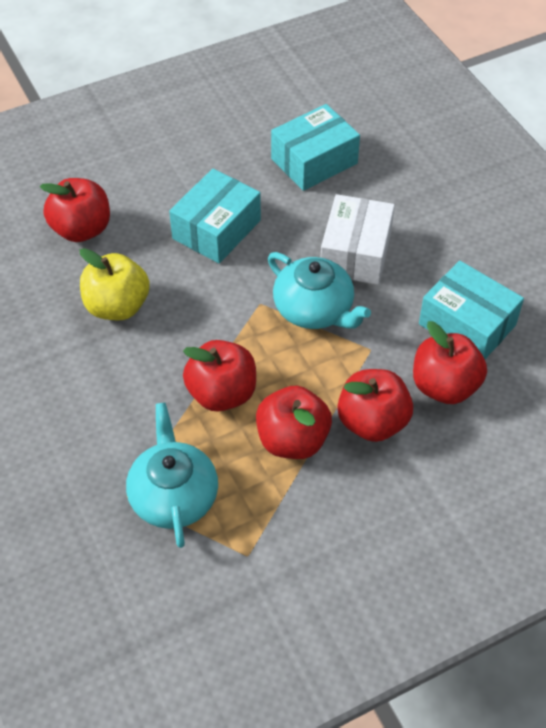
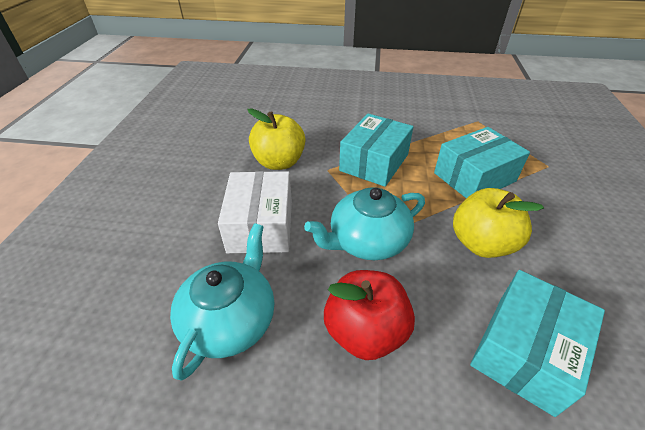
red apple: [40,178,110,242] [183,340,256,412] [256,386,332,459] [337,369,413,442] [413,321,487,404] = 5 -> [324,270,415,360] = 1
yellow apple: [80,248,150,320] = 1 -> [247,108,305,170] [453,188,544,258] = 2

